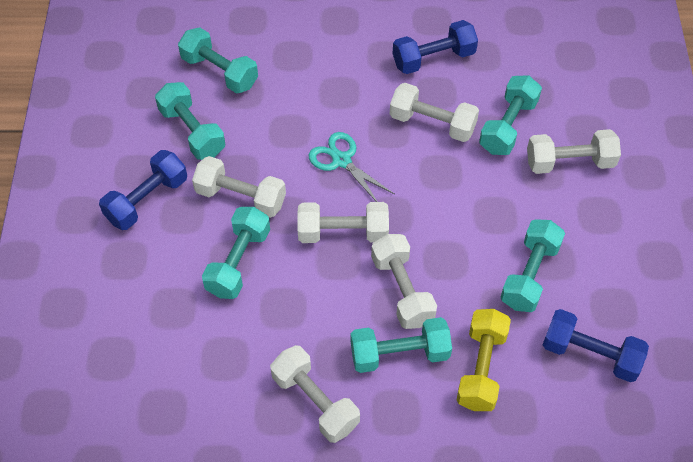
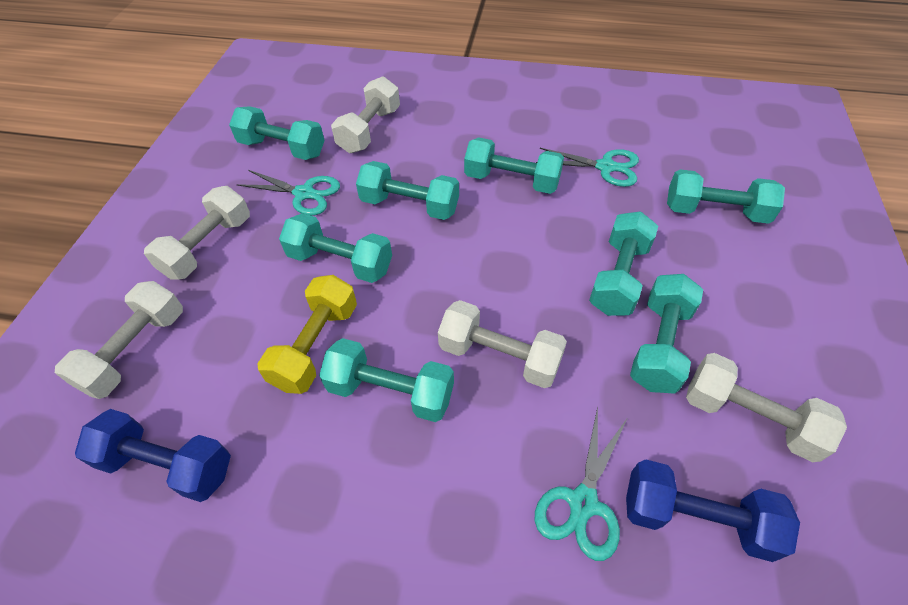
blue dumbbell: [99,150,187,230] [392,20,478,74] [543,309,649,382] = 3 -> [75,409,231,502] [626,459,800,562] = 2
turquoise dumbbell: [155,82,225,160] [178,28,258,93] [202,207,270,299] [350,317,452,373] [479,76,542,155] [501,219,565,312] = 6 -> [229,106,325,160] [279,213,392,283] [319,338,454,422] [356,161,459,220] [464,137,564,194] [589,211,658,316] [630,274,703,394] [667,169,785,224] = 8
turquoise scissors: [309,132,394,202] = 1 -> [236,170,340,216] [535,407,627,561] [536,148,639,187] = 3
white dumbbell: [192,156,286,218] [270,345,360,443] [297,202,389,243] [371,234,437,329] [390,83,479,142] [527,129,621,174] = 6 -> [55,281,183,399] [144,186,250,280] [331,76,400,153] [438,300,567,388] [686,353,847,462] = 5

